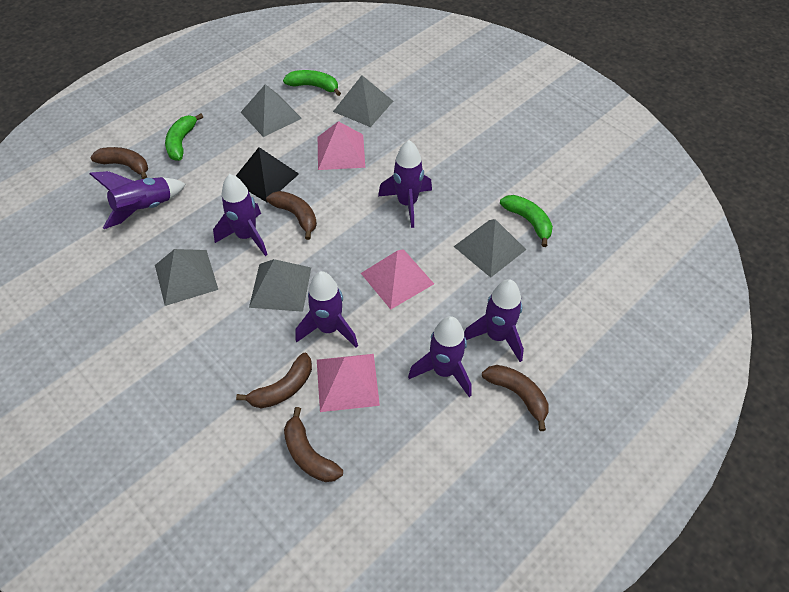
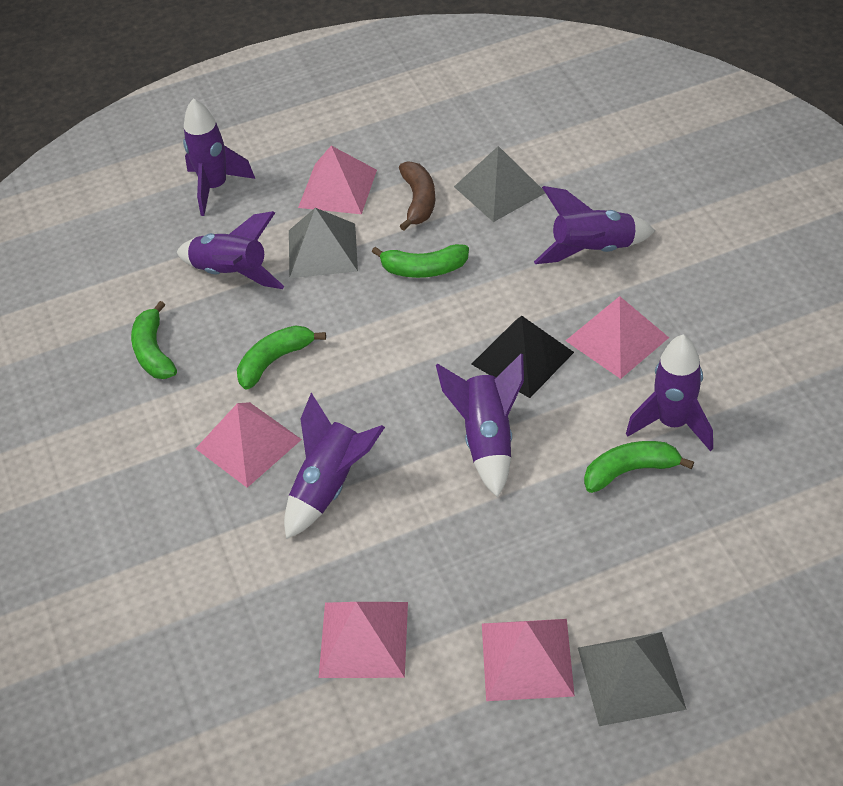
brown banana: [90,147,148,179] [236,353,312,408] [266,191,317,240] [284,407,343,482] [482,365,549,431] = 5 -> [399,161,435,230] = 1
green banana: [165,114,203,161] [283,70,341,96] [500,195,553,247] = 3 -> [131,301,177,379] [237,325,326,390] [372,244,469,278] [584,441,694,493] = 4
grey pyramid: [155,249,218,306] [241,84,302,137] [249,259,311,312] [333,75,393,127] [453,219,526,278] = 5 -> [289,208,358,278] [454,146,545,222] [578,632,687,726] = 3
pink pyramid: [317,354,380,412] [318,121,365,170] [361,249,434,310] = 3 -> [195,402,302,488] [298,146,377,214] [319,602,408,678] [482,619,575,701] [565,296,669,379] = 5

